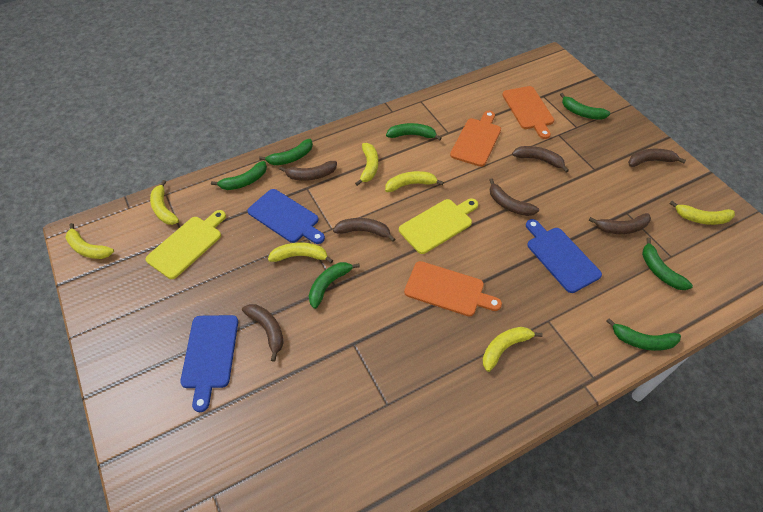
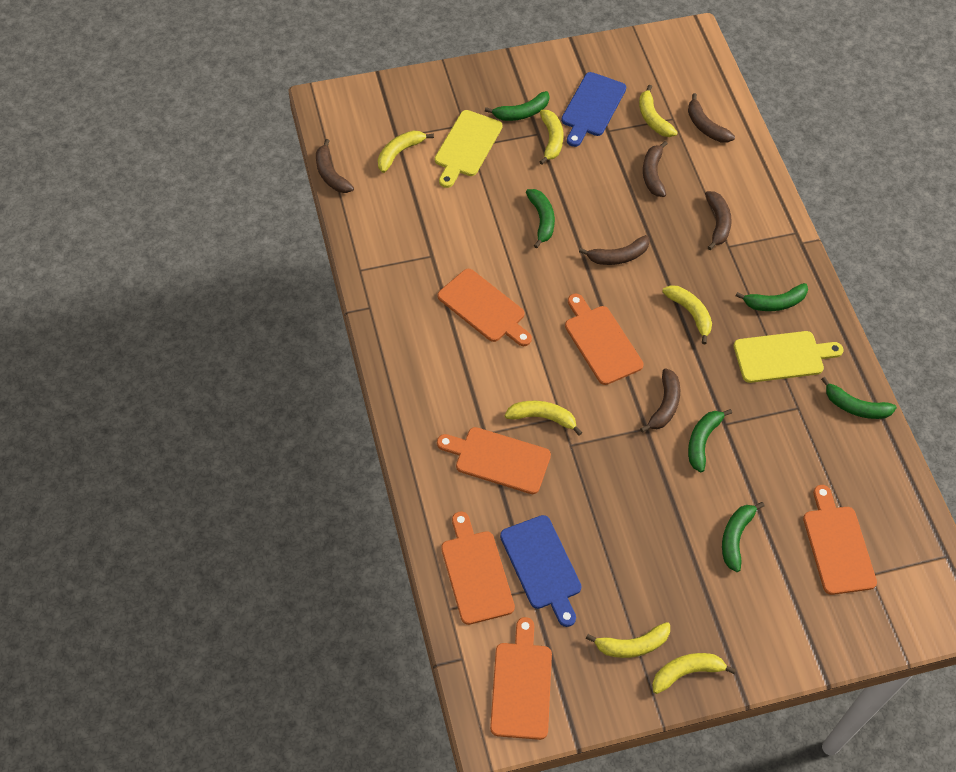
blue cutting board: [180,315,238,412] [247,189,325,244] [526,219,602,293] = 3 -> [500,515,582,627] [561,72,626,147] = 2
brown banana: [242,304,284,362] [279,161,337,181] [333,218,395,242] [490,178,539,216] [512,146,569,172] [588,213,651,234] [628,149,686,167] = 7 -> [316,139,354,193] [579,235,650,265] [640,368,680,432] [643,141,668,197] [688,93,735,142] [705,191,732,250] = 6
green banana: [211,161,267,190] [259,139,313,165] [309,262,360,309] [386,123,442,140] [560,93,610,120] [607,318,681,351] [642,238,693,290] = 7 -> [485,91,550,121] [526,189,555,248] [688,409,732,472] [722,502,764,572] [736,283,808,311] [821,377,897,419] = 6
orange cutting board: [404,261,502,317] [450,111,501,167] [502,86,554,139] = 3 -> [437,427,551,494] [438,269,532,346] [441,512,515,625] [490,617,552,740] [565,293,644,385] [803,485,877,595] = 6

